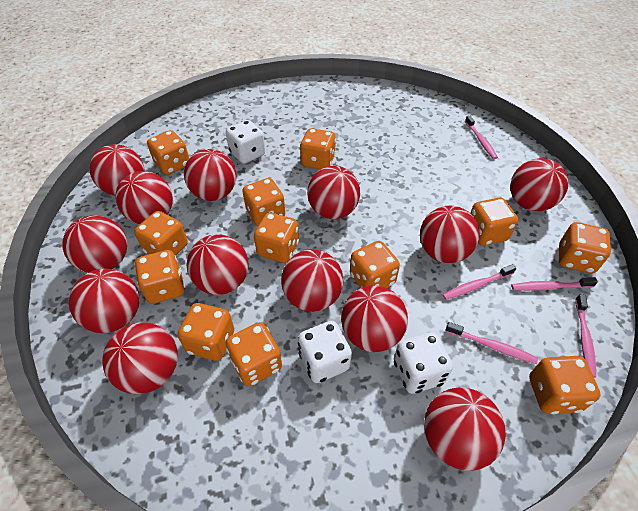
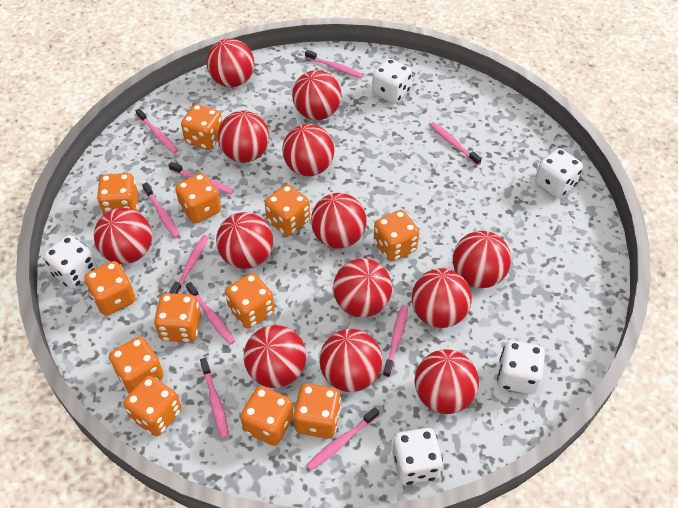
pink toothbrush: [442,264,516,300] [445,322,538,364] [465,116,498,159] [511,277,598,291] [575,294,596,378] = 5 -> [136,108,178,154] [142,182,180,238] [169,162,234,194] [169,235,209,294] [186,282,235,345] [200,357,229,439] [305,50,363,78] [306,407,379,471] [383,305,408,377] [430,122,482,166] = 10
white dice: [226,120,265,164] [298,321,352,383] [394,332,453,394] = 3 -> [44,235,97,289] [372,58,412,104] [392,428,443,485] [497,340,545,394] [535,148,583,198] = 5

